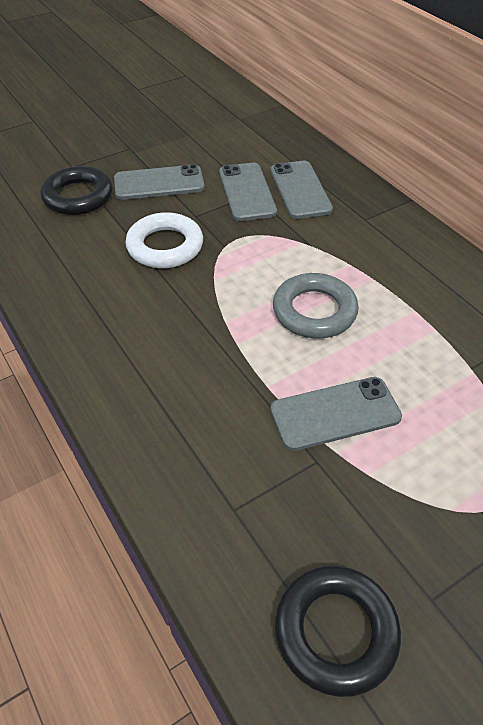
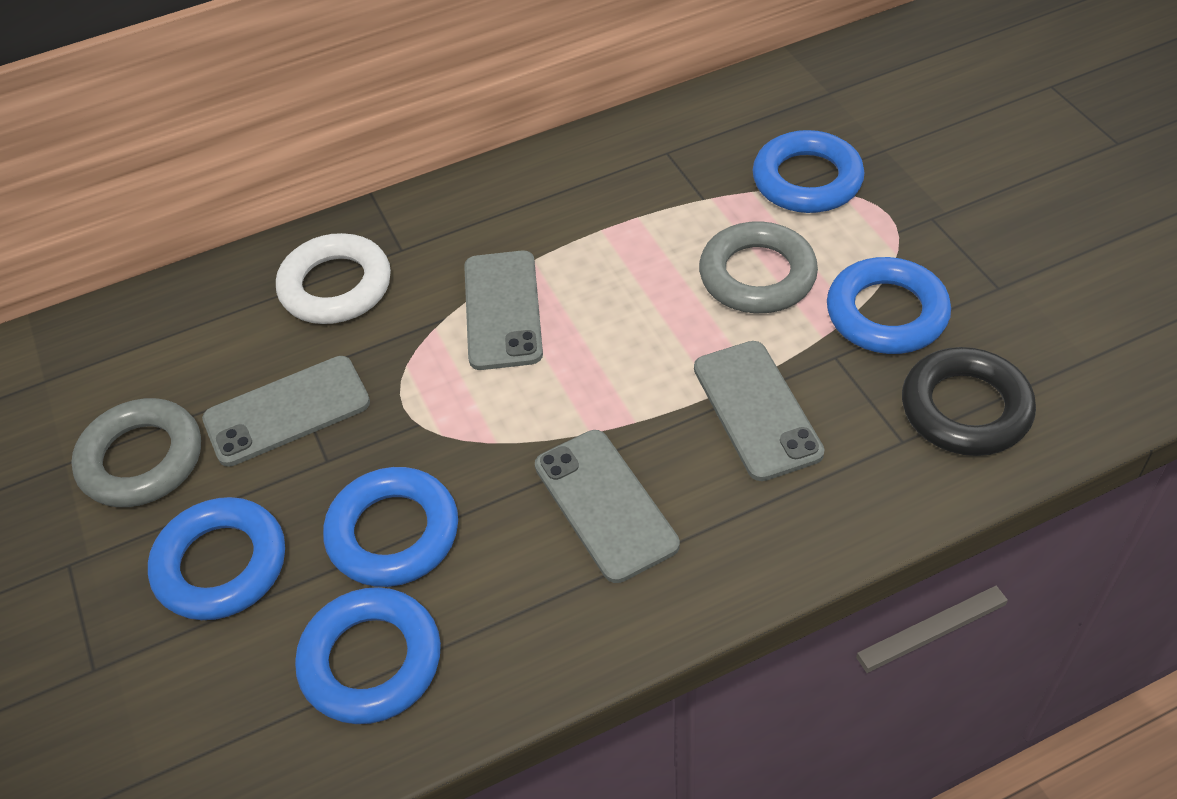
black ring: [40,166,113,215] [275,566,401,697] = 2 -> [902,347,1036,456] = 1
blue ring: none = 0 -> [148,497,285,620] [295,587,441,724] [323,467,458,587] [753,130,864,213] [827,257,951,354] = 5
grey ring: [273,273,359,338] = 1 -> [71,398,201,507] [699,221,818,313] = 2

